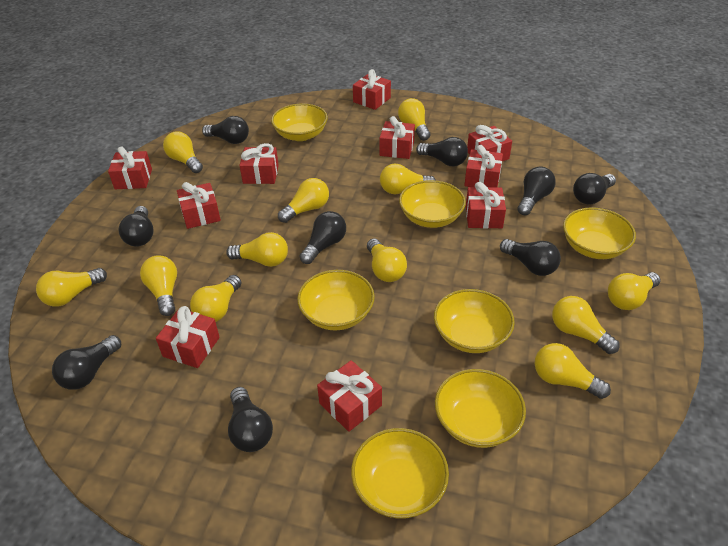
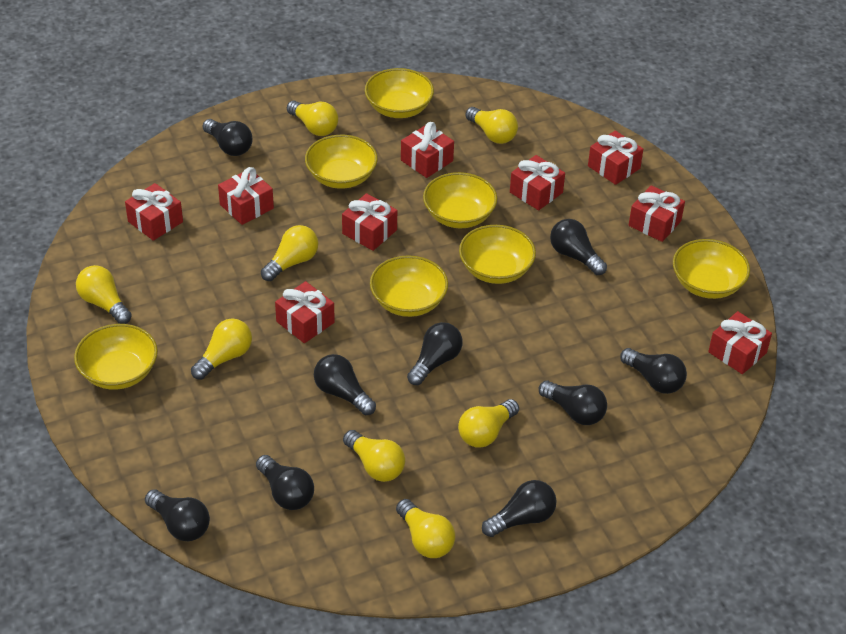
red gift: [108,146,152,189] [156,306,220,368] [177,182,221,229] [239,143,279,184] [317,360,382,432] [353,69,391,110] [380,116,415,159] [464,145,503,188] [466,182,506,229] [467,125,512,161] = 10 -> [125,183,183,241] [218,167,274,225] [275,281,335,343] [342,193,397,251] [401,122,454,178] [510,155,565,211] [588,130,643,185] [629,185,685,242] [708,311,772,374] = 9
yellow light bulb: [36,268,107,307] [140,255,177,316] [163,131,203,173] [190,275,241,322] [226,232,288,267] [278,178,329,223] [367,238,407,282] [380,164,436,194] [398,98,430,141] [535,343,611,399] [552,296,619,354] [608,272,661,310] = 12 -> [76,265,132,324] [191,318,252,380] [261,225,318,281] [287,100,338,136] [343,430,405,482] [396,499,455,558] [458,399,519,448] [465,107,518,144] = 8

